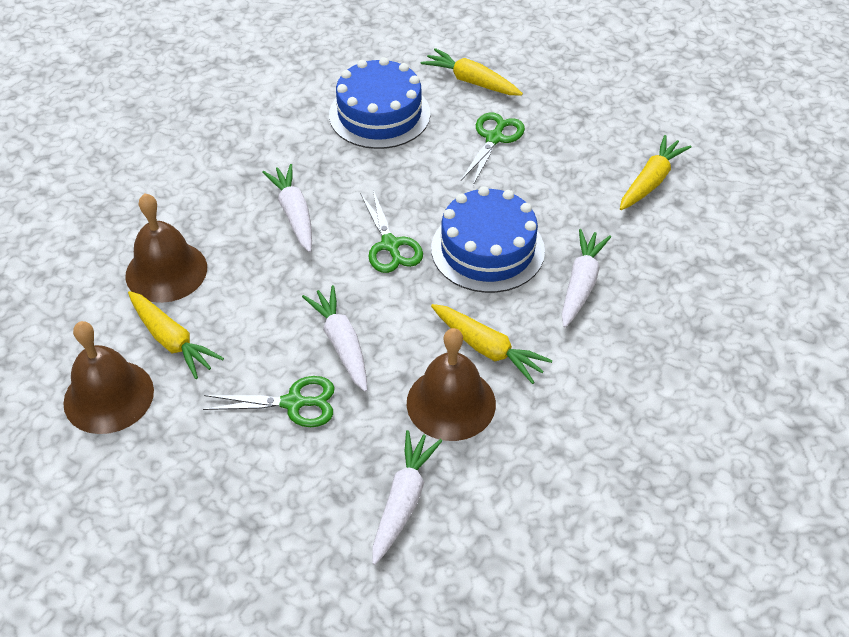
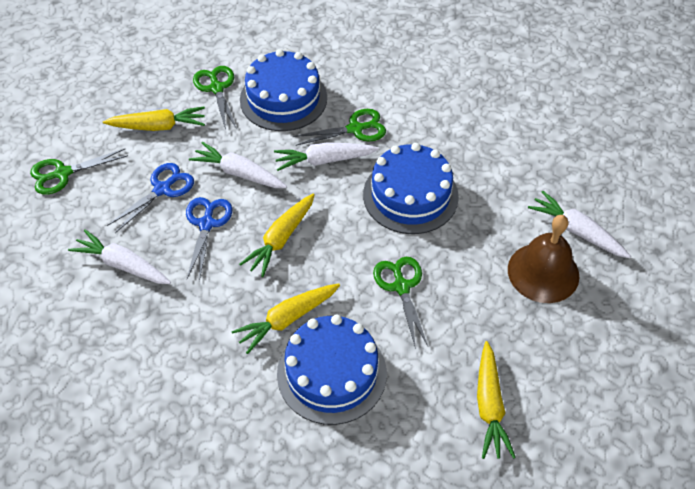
blue cake: [329,57,430,149] [431,186,545,293] = 2 -> [240,49,327,131] [277,315,387,425] [363,143,459,234] = 3
blue scissors: none = 0 -> [107,163,194,233] [186,197,233,281] = 2
brown bell: [63,321,154,434] [125,193,207,303] [407,328,496,441] = 3 -> [508,215,579,303] = 1
green scissors: [203,376,335,427] [360,190,423,273] [461,112,525,185] = 3 -> [30,149,128,195] [193,66,237,130] [293,109,386,146] [373,257,428,349] = 4

